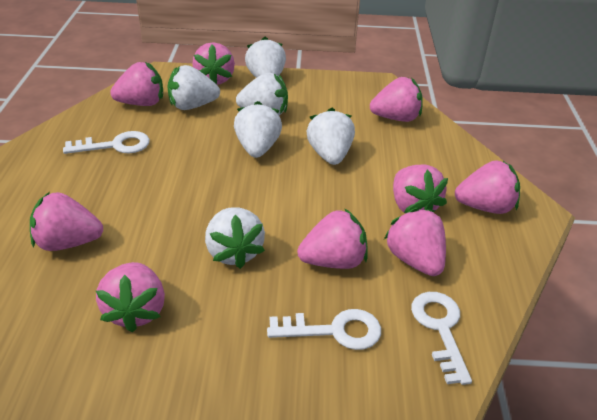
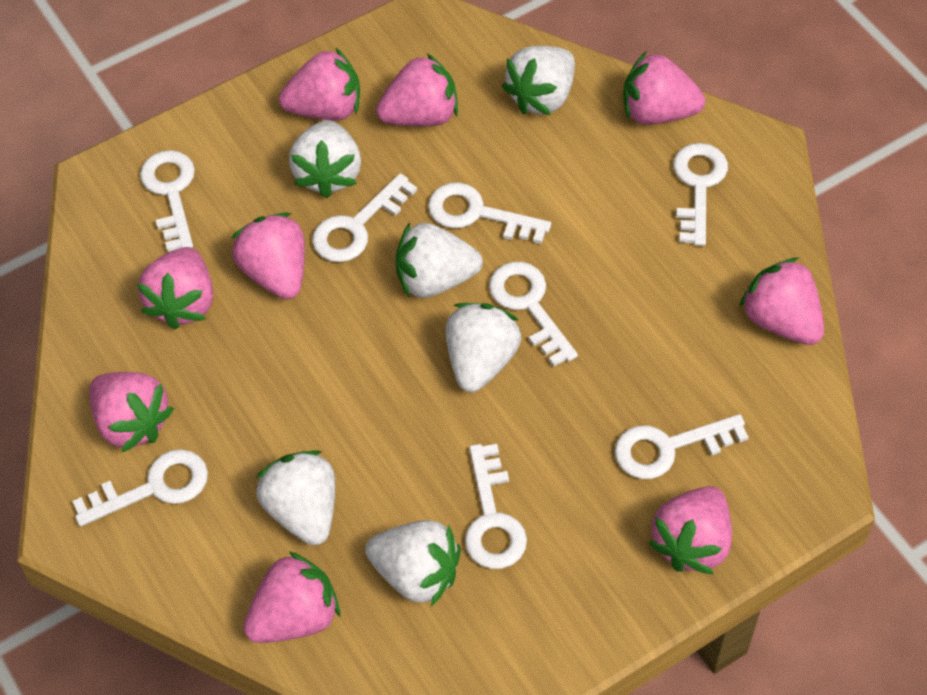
white key: [63,131,150,154] [267,309,381,350] [411,292,472,385] = 3 -> [73,449,208,527] [140,150,195,252] [312,173,417,262] [428,182,551,244] [465,444,527,569] [489,262,578,366] [615,414,749,479] [673,143,728,246] = 8

